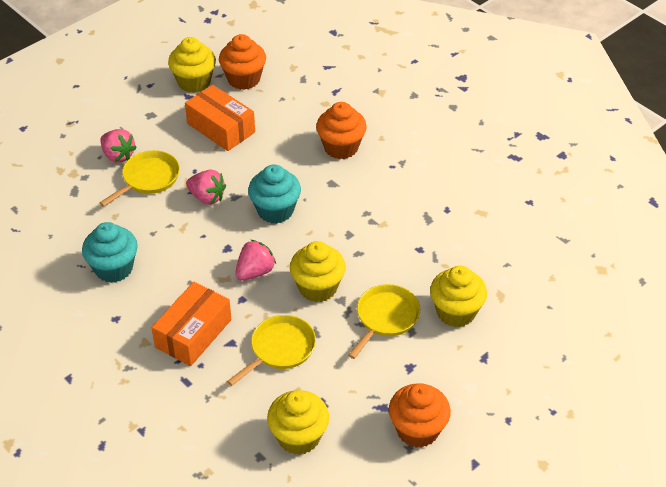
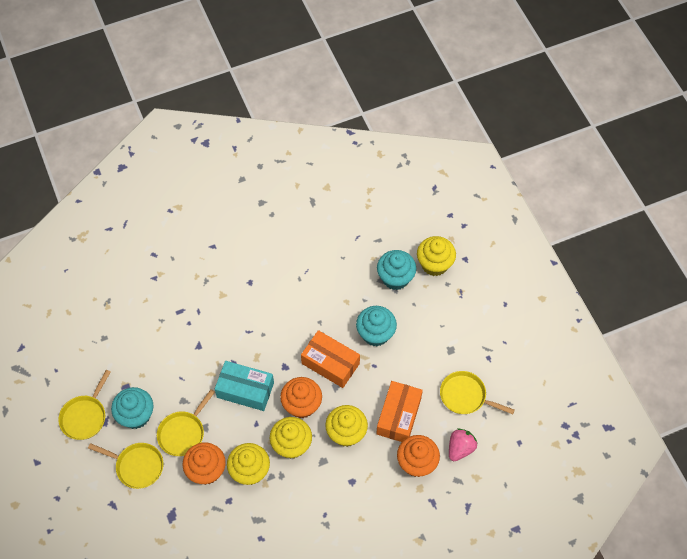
pink strawberry: [100,129,137,163] [186,169,226,205] [235,240,276,281] = 3 -> [449,428,477,461] = 1
turquoise box: none = 0 -> [215,361,274,411] = 1
turquoise cupcake: [82,222,138,283] [248,164,301,224] = 2 -> [111,387,153,429] [356,306,397,346] [377,250,416,290] = 3
yellow pan: [100,150,180,207] [227,315,316,386] [348,284,420,359] = 3 -> [58,370,111,440] [88,443,163,489] [157,389,215,456] [440,371,515,414] = 4

